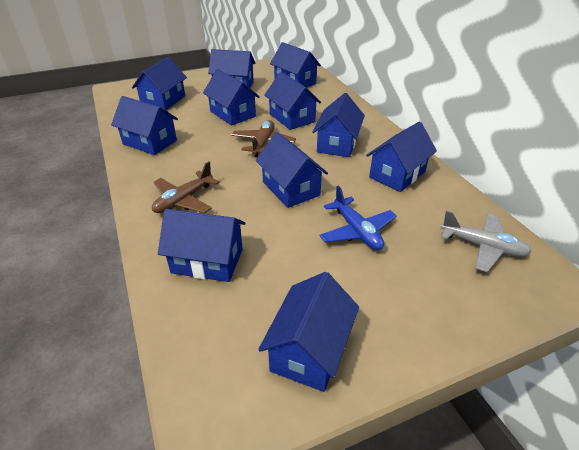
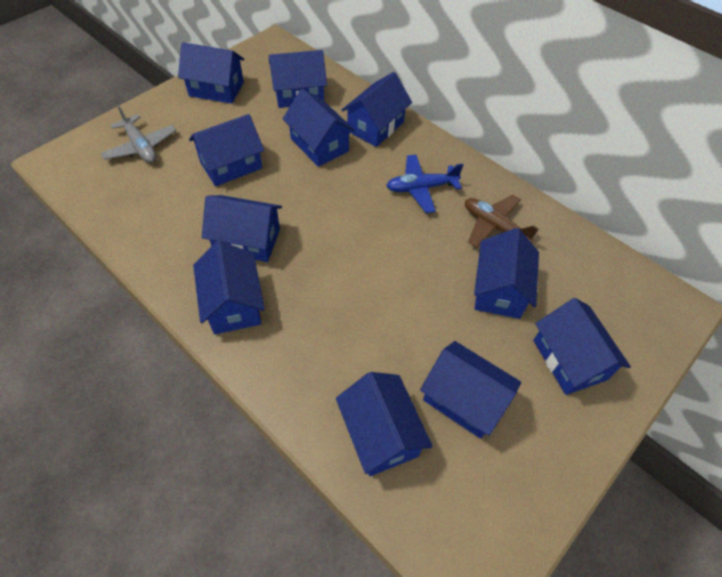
brown plane: [152,162,220,213] [231,120,296,157] = 2 -> [465,195,539,247] = 1

